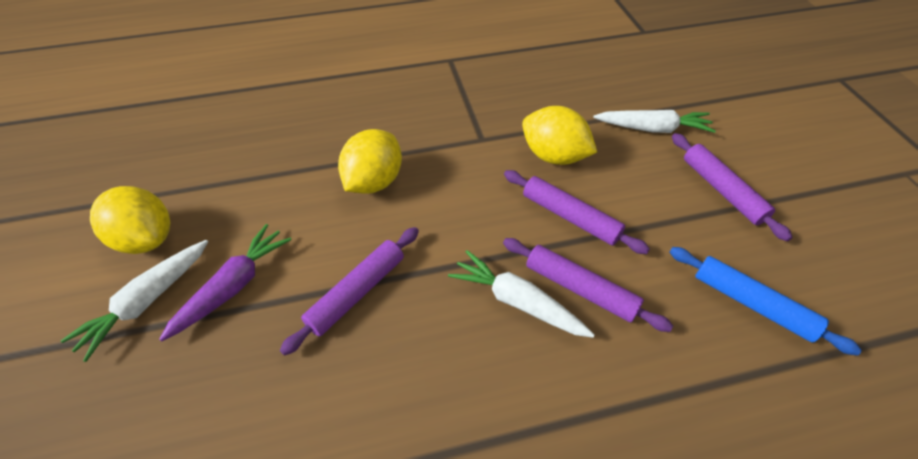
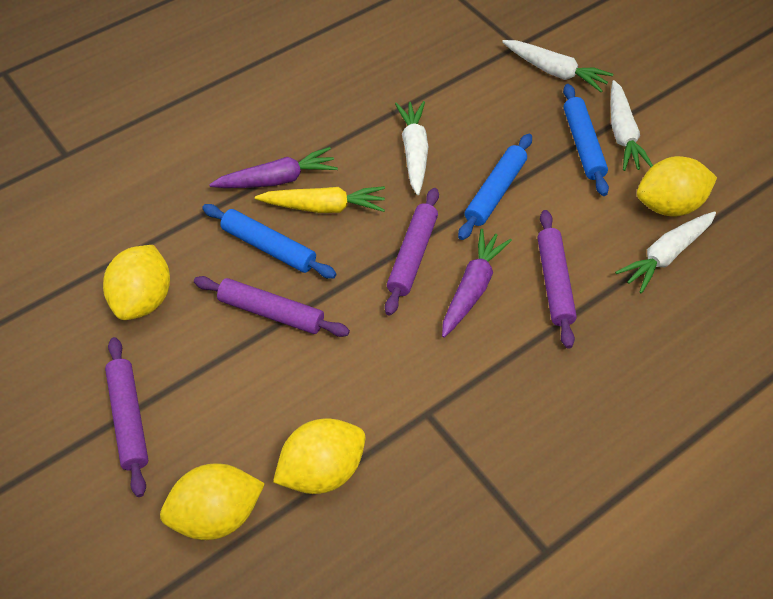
blue rolling pin: [670,247,862,356] = 1 -> [202,204,337,279] [458,134,532,240] [563,84,609,196] = 3
purple carrot: [159,224,292,341] = 1 -> [209,147,338,188] [442,229,512,338] = 2
white carrot: [61,240,208,362] [448,250,595,338] [593,110,716,133] = 3 -> [395,101,428,195] [502,40,613,92] [611,80,653,171] [615,211,716,293] = 4
yellow carrot: none = 0 -> [255,186,385,213] = 1
yellow lemon: [90,186,171,254] [338,129,402,194] [522,106,597,165] = 3 -> [103,245,170,320] [160,463,265,540] [273,418,366,494] [637,156,717,217] = 4

